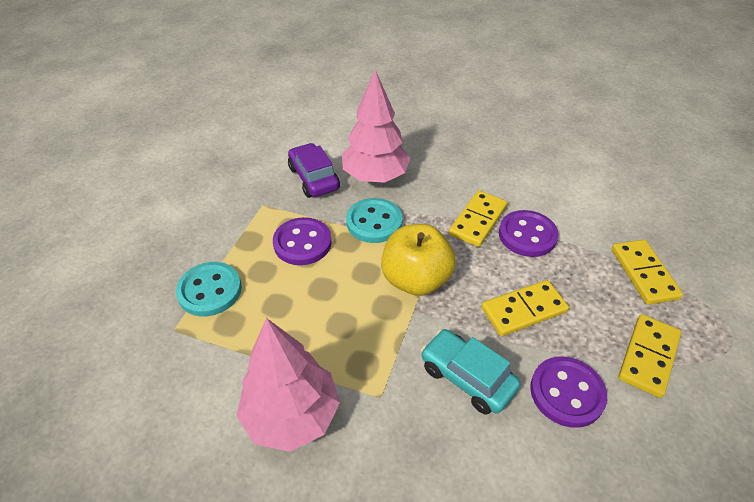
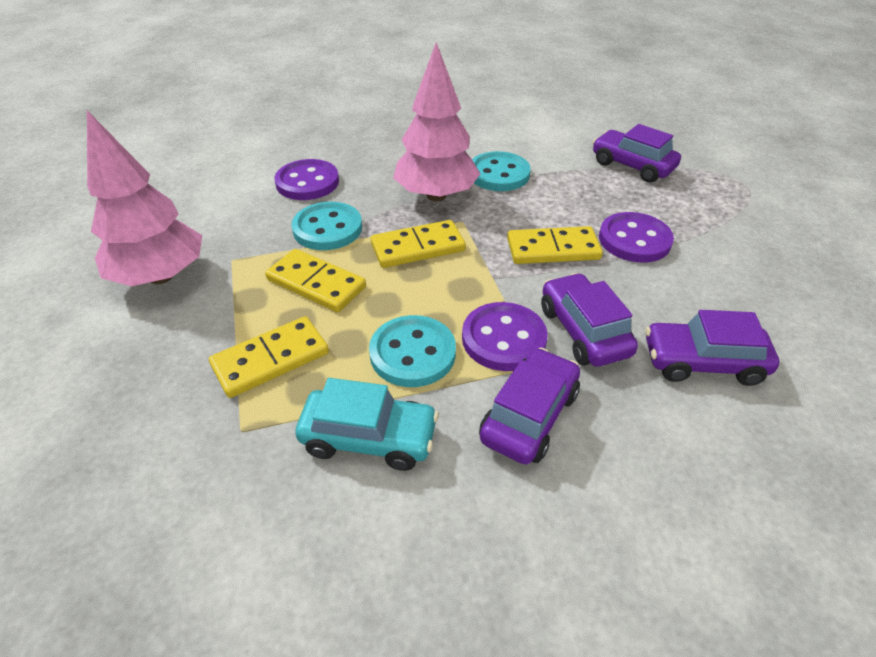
purple car: [288,143,340,198] = 1 -> [479,348,580,464] [541,273,638,367] [593,124,681,183] [645,310,779,386] = 4
turquoise button: [176,262,242,317] [346,198,403,243] = 2 -> [291,202,362,250] [369,315,456,387] [472,151,531,191] = 3
yellow apple: [381,224,456,296] = 1 -> none = 0

